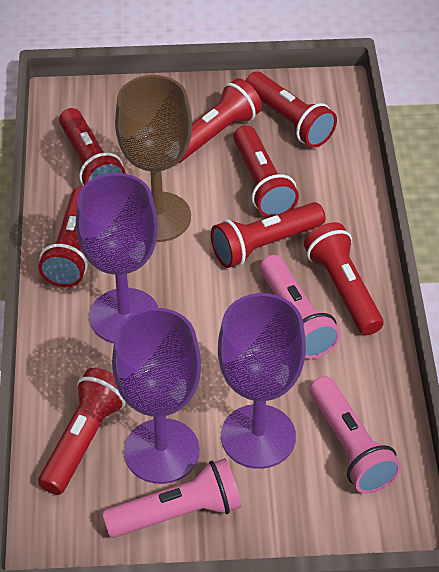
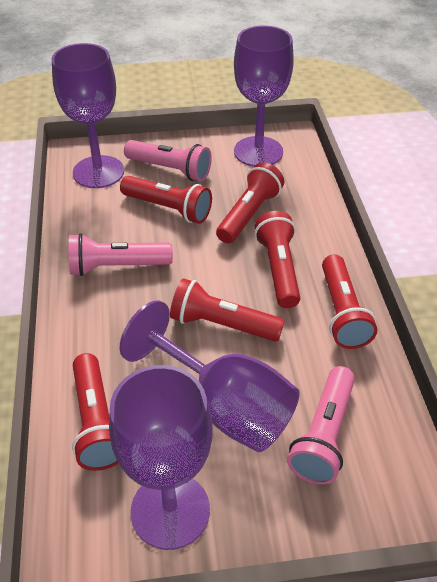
brown goblet: [115,75,192,242] = 1 -> none = 0
purple goblet: [76,173,158,343] [112,308,201,484] [218,293,306,469] = 3 -> [52,43,124,188] [109,365,213,550] [120,301,300,452] [234,26,294,167] = 4
red flashlight: [38,186,88,287] [38,368,125,495] [59,108,126,186] [178,78,262,163] [211,202,326,268] [234,125,299,217] [246,72,337,148] [304,222,384,335] = 8 -> [72,353,119,471] [120,176,212,224] [170,278,285,341] [216,162,284,243] [255,211,300,308] [322,254,377,349] = 6

